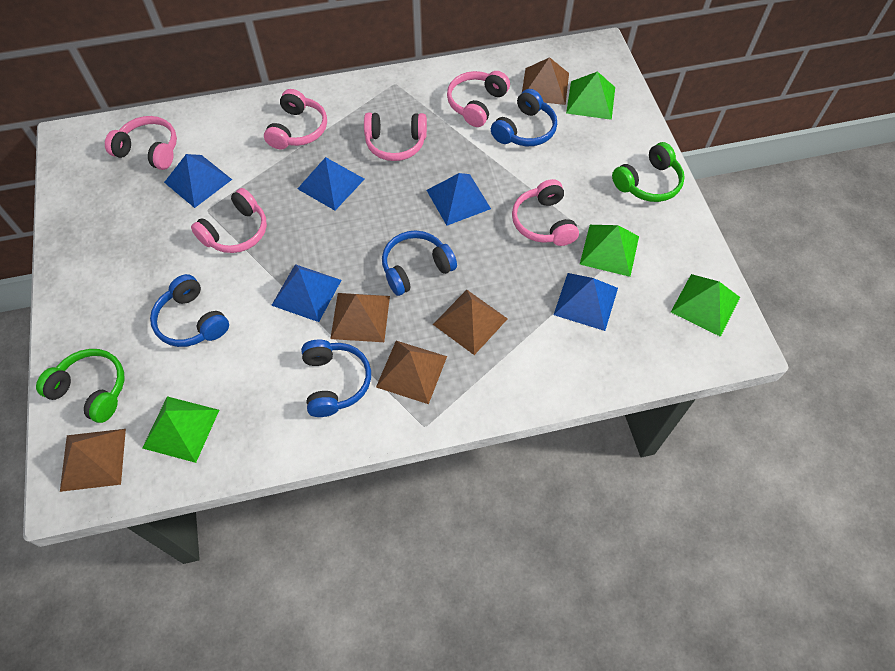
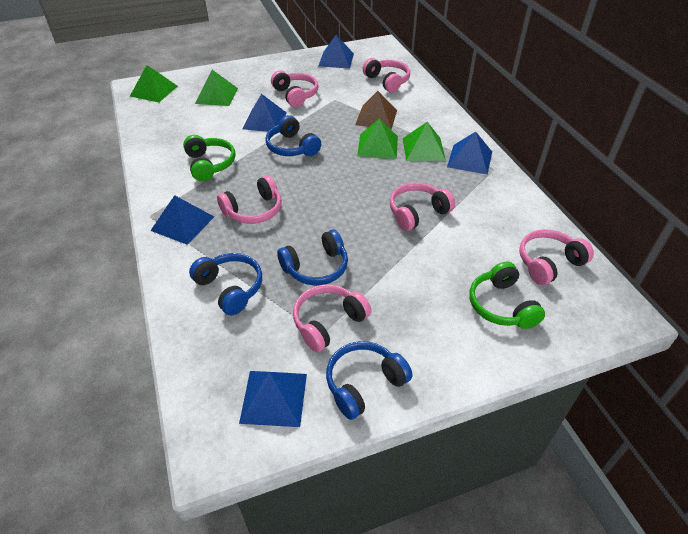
brown pyramid: [60,429,126,492] [330,293,390,342] [376,341,447,404] [433,290,508,355] [522,57,569,105] = 5 -> [355,91,397,129] = 1

